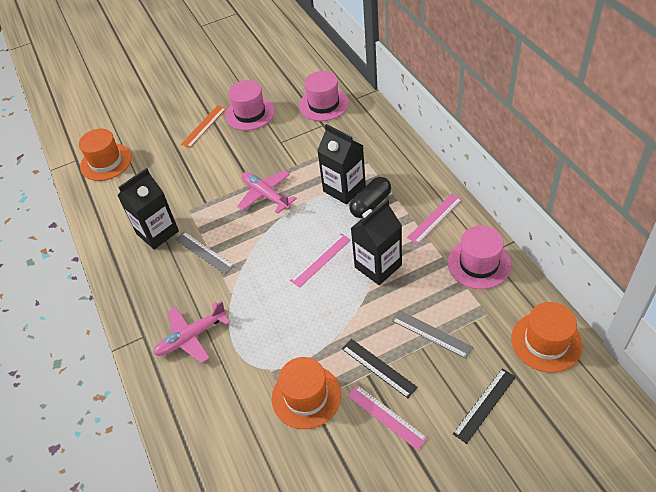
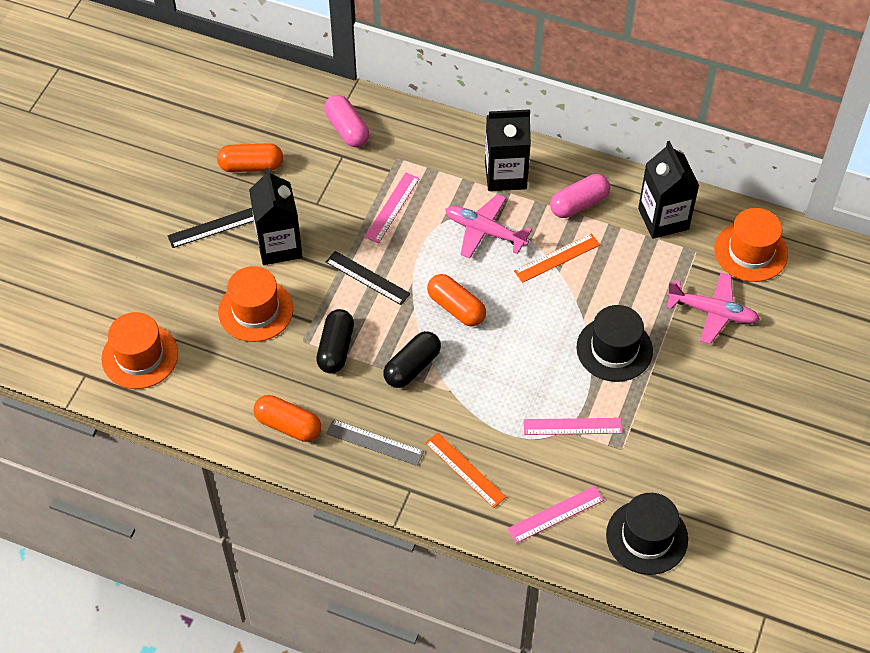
black capsule: [349,177,391,218] = 1 -> [316,309,354,374] [383,331,441,388] = 2
black hat: none = 0 -> [576,305,653,382] [606,493,688,575] = 2
grey ruler: [175,231,234,274] [392,310,473,359] = 2 -> [326,419,424,466] = 1
orange capsule: none = 0 -> [217,143,283,172] [253,395,321,442] [427,274,486,326] = 3
orange ruler: [181,105,226,148] = 1 -> [425,432,506,508] [514,233,600,283] = 2
pink capsule: none = 0 -> [324,95,369,147] [550,174,610,218] = 2
pink hat: [225,80,275,130] [299,71,349,121] [448,225,511,289] = 3 -> none = 0

